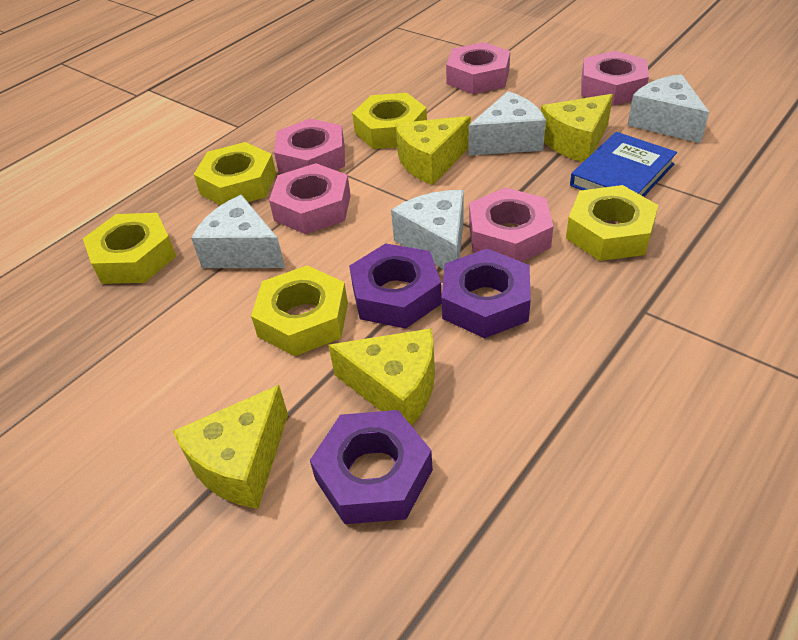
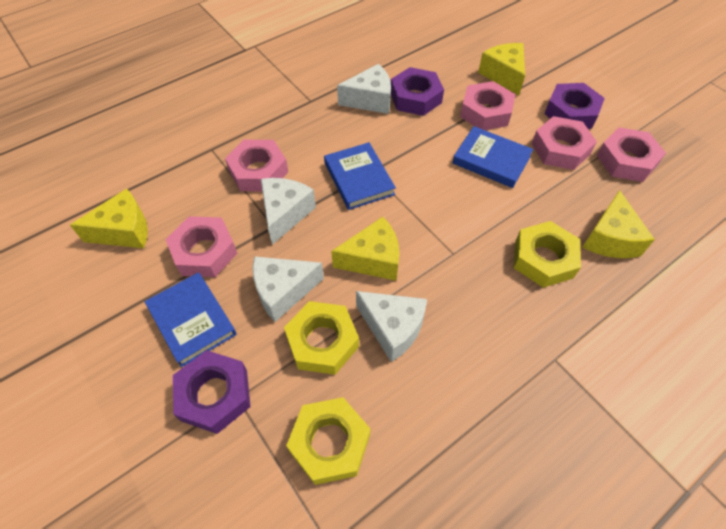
blue book: [570,132,677,197] = 1 -> [144,272,237,367] [324,142,396,210] [452,126,533,188] = 3
yellow nut: [83,213,176,284] [194,142,276,205] [251,265,348,356] [352,93,427,149] [566,185,658,261] = 5 -> [284,301,359,375] [286,397,370,485] [514,221,581,288] = 3

